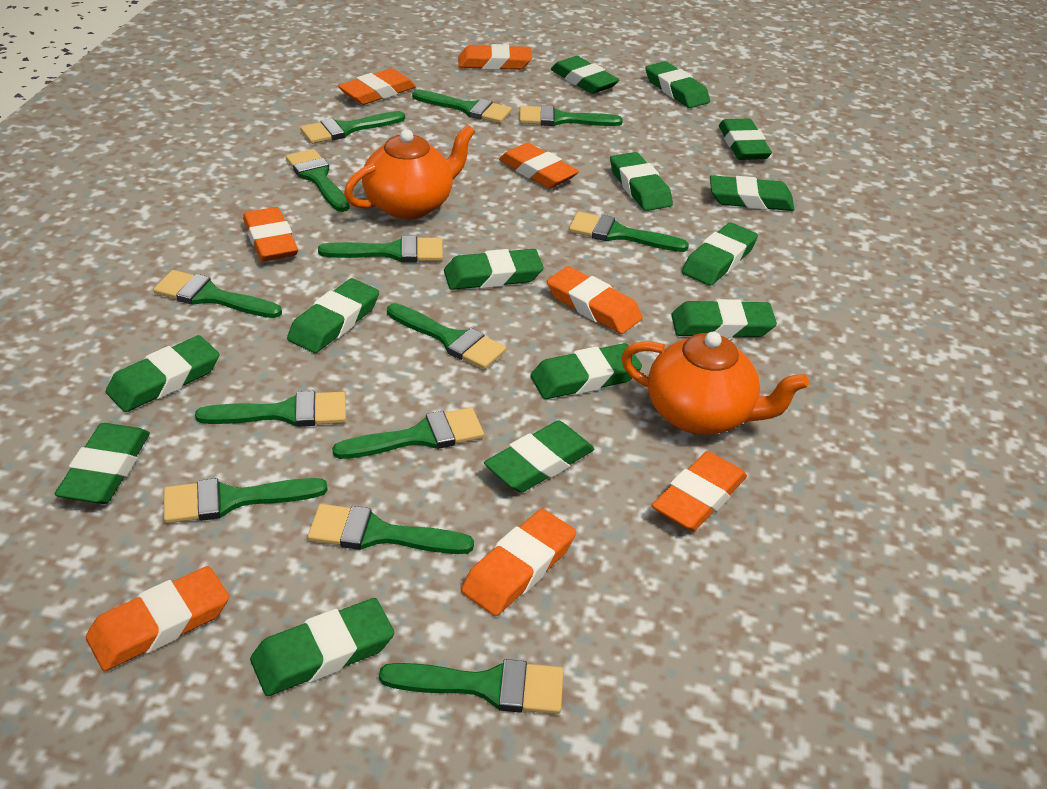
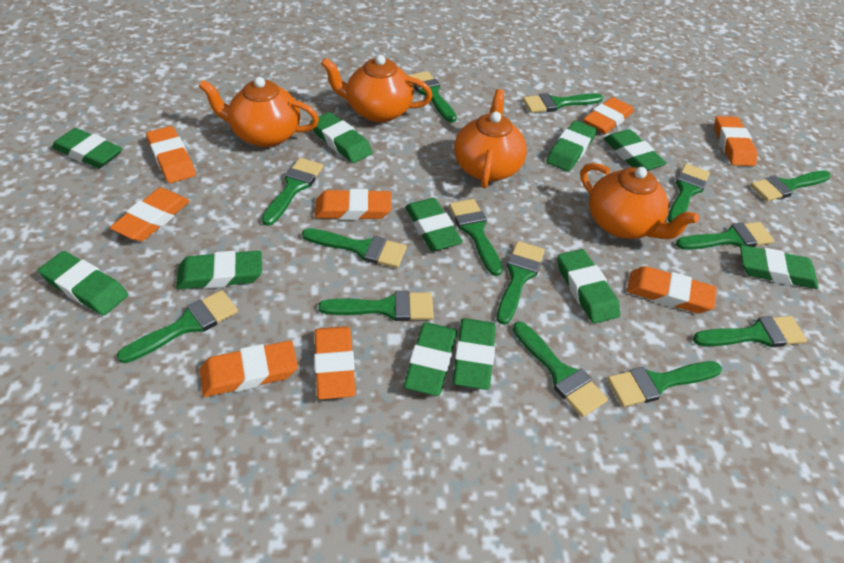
green brush: [153,270,282,318] [164,478,328,523] [195,391,346,427] [286,149,349,212] [300,111,405,144] [307,504,474,554] [318,236,443,262] [332,408,484,459] [379,659,564,714] [387,303,506,369] [412,90,512,123] [519,105,623,126] [569,212,689,252] = 13 -> [117,290,238,363] [262,158,323,226] [302,228,407,268] [318,291,434,321] [408,71,457,123] [449,199,503,276] [497,241,545,325] [513,321,608,417] [523,93,603,113] [607,361,722,407] [668,163,710,223] [676,222,774,250] [693,316,807,347] [750,170,831,202] = 14
green eraser: [55,423,150,504] [106,335,220,412] [250,598,394,696] [287,278,379,353] [444,249,544,290] [484,421,595,493] [530,343,642,399] [551,56,619,94] [610,152,673,211] [645,61,710,108] [671,299,777,338] [682,223,758,286] [710,175,795,211] [719,118,772,160] = 14 -> [38,251,128,316] [52,128,122,168] [176,251,262,289] [310,112,373,163] [404,322,457,396] [405,198,463,251] [453,318,496,390] [546,120,597,172] [558,249,620,324] [604,129,667,171] [740,245,818,289] = 11
orange teapot: [344,125,475,219] [621,332,809,435] = 2 -> [199,77,319,147] [321,55,433,122] [454,89,527,188] [581,163,699,239] = 4

